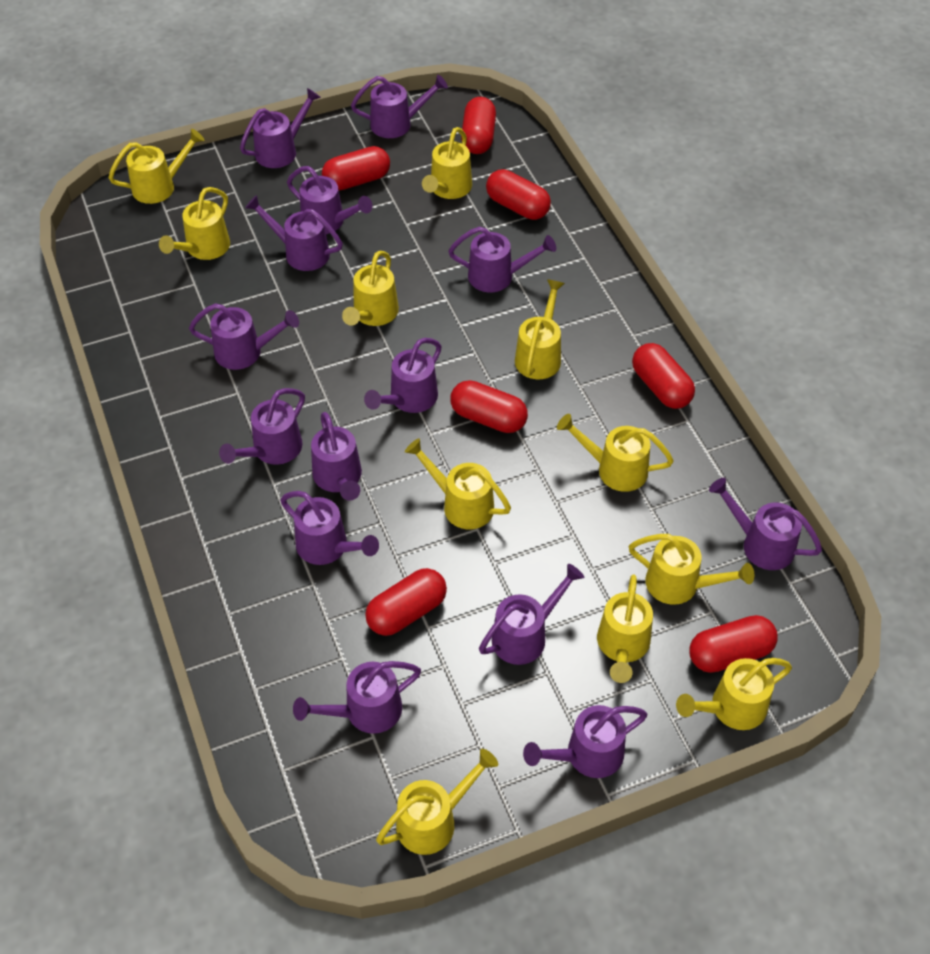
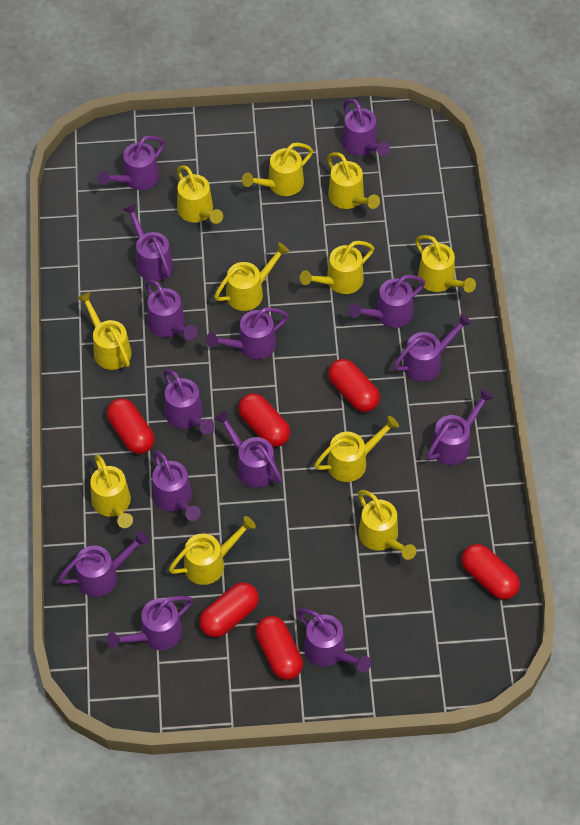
red capsule: [322,146,390,191] [365,568,447,636] [450,380,528,433] [461,97,496,154] [486,169,551,220] [632,343,695,409] [689,615,778,673] = 7 -> [107,398,155,454] [199,582,259,638] [238,393,290,447] [255,616,303,680] [328,359,380,412] [462,544,520,600] = 6

